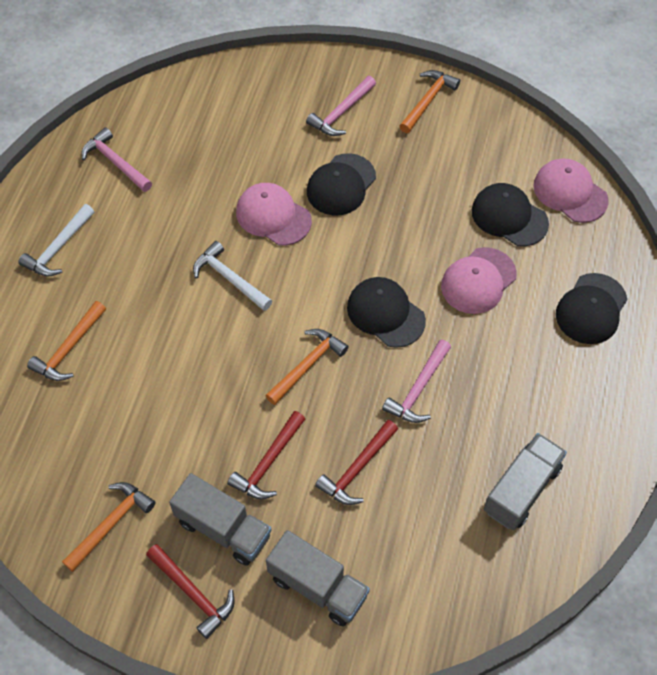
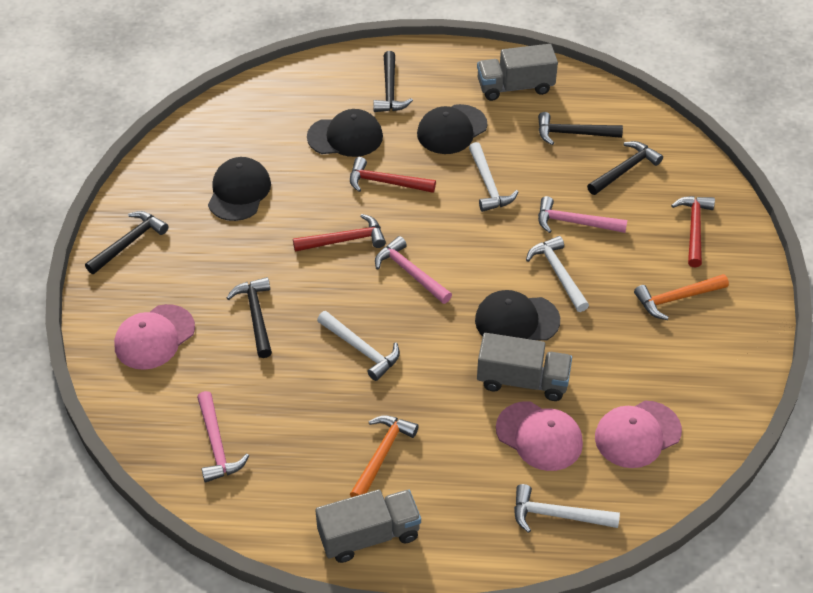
black hammer: none = 0 -> [85,211,168,274] [227,277,272,358] [373,51,413,112] [538,112,623,145] [587,141,663,195] = 5
orange hammer: [27,301,106,381] [62,482,155,572] [265,329,349,405] [400,70,460,133] = 4 -> [350,415,418,497] [634,274,729,320] = 2
white hammer: [18,204,94,276] [193,241,272,311] = 2 -> [317,311,400,381] [469,142,518,212] [514,484,620,533] [526,236,589,312] = 4

